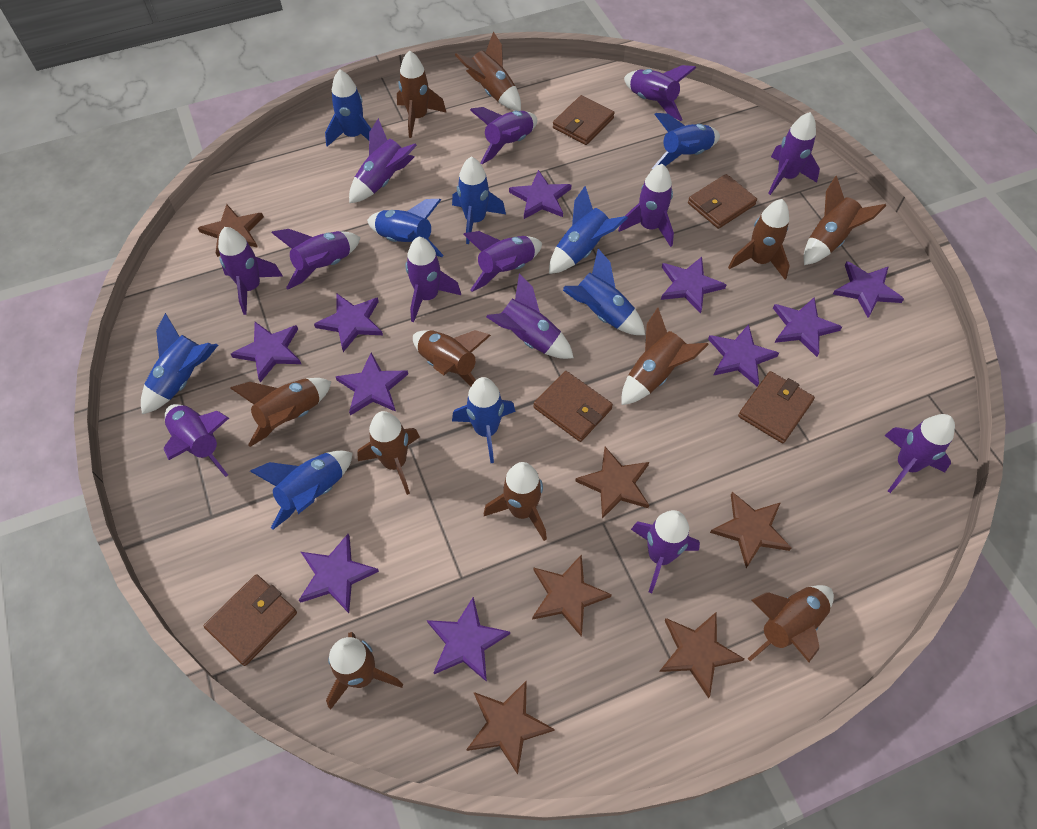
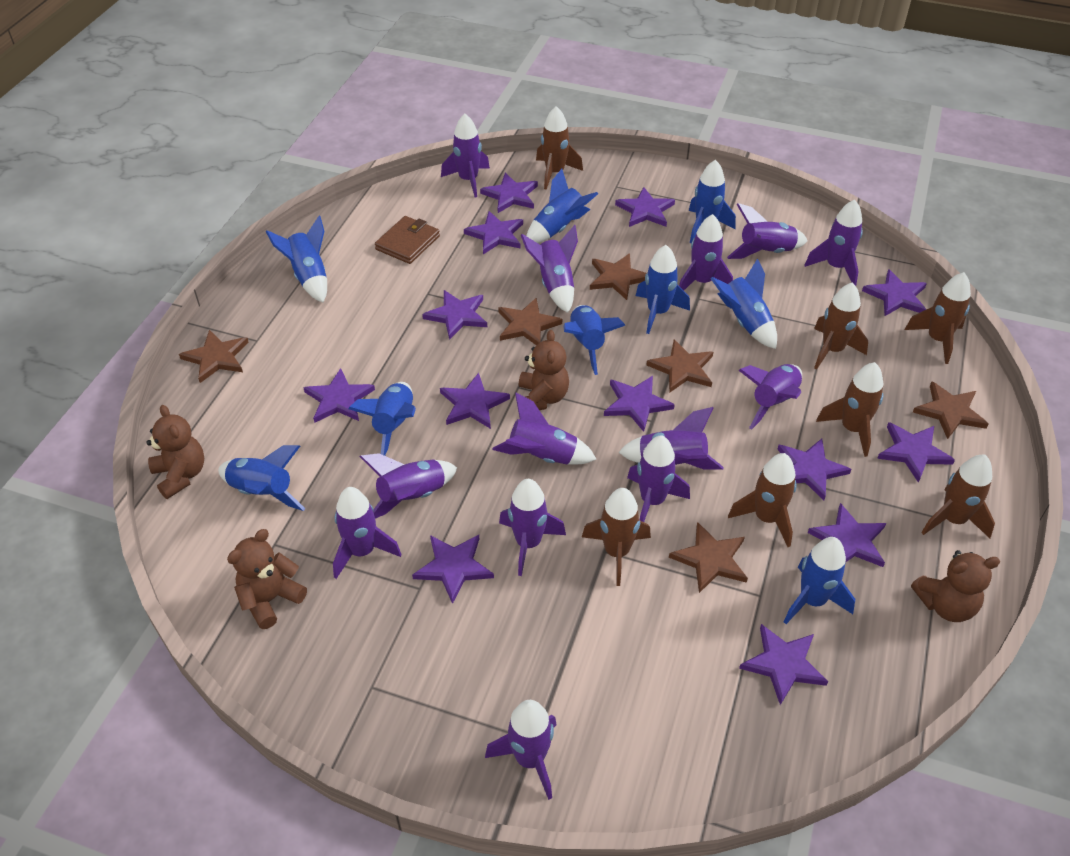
brown rocket: [230,378,332,447] [326,632,403,710] [357,411,420,495] [397,51,446,138] [413,330,491,386] [455,31,521,111] [484,462,547,541] [622,308,709,405] [728,199,790,279] [748,585,834,662] [804,176,886,265] = 11 -> [536,106,583,190] [582,488,651,586] [728,453,796,547] [814,283,868,370] [816,362,883,457] [905,272,971,364] [921,455,995,538] = 7
brown teddy bear: none = 0 -> [146,405,204,499] [227,529,307,629] [519,330,569,410] [911,550,1000,622] = 4
brown wallet: [204,574,297,666] [533,371,613,442] [553,95,615,145] [688,174,757,229] [738,371,815,443] = 5 -> [375,216,440,264] = 1
purple star: [231,322,301,382] [299,534,379,613] [314,294,383,352] [335,353,408,416] [427,597,510,682] [509,170,571,219] [661,257,727,313] [708,324,779,386] [773,298,842,357] [833,261,904,318] = 10 -> [303,368,375,423] [412,535,494,604] [422,290,487,340] [440,373,510,429] [464,211,523,254] [480,173,538,213] [604,376,675,432] [615,187,675,227] [739,624,828,705] [778,439,852,500] [808,503,886,567] [862,269,927,316] [877,422,955,483] = 13

